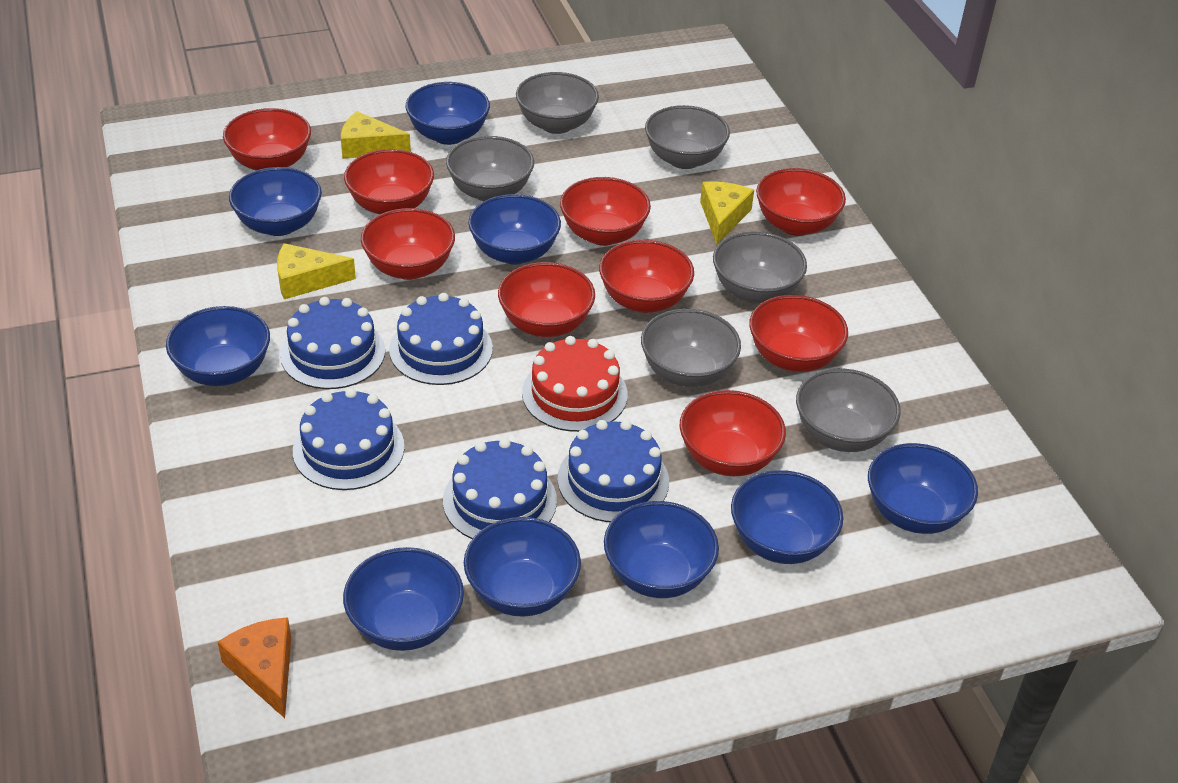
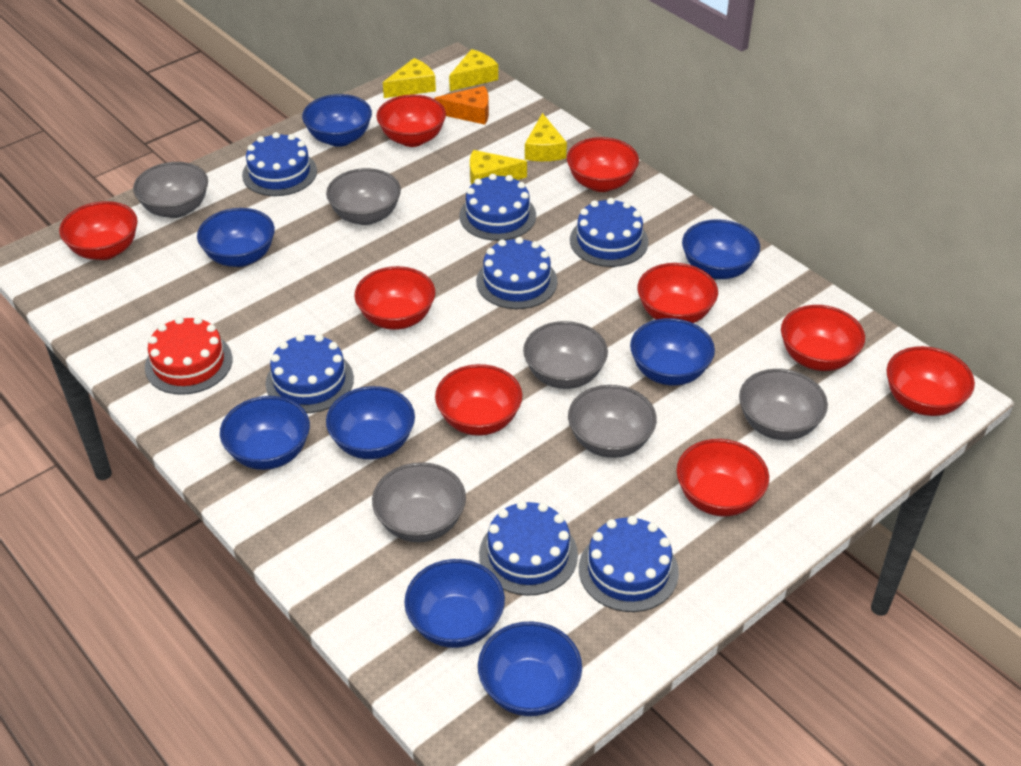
blue bowl: [166,306,270,386] [229,167,322,236] [343,547,464,651] [406,82,490,145] [464,517,581,617] [468,194,561,265] [604,501,719,598] [731,470,843,564] [868,443,978,534] = 9 -> [197,208,275,267] [220,396,310,470] [302,94,372,147] [326,386,415,459] [404,559,505,648] [478,622,582,716] [630,318,715,385] [682,219,760,279] = 8
blue cake: [280,297,385,389] [293,388,404,490] [389,293,493,385] [443,438,557,539] [557,420,669,522] = 5 -> [242,132,317,196] [266,334,354,413] [459,174,536,241] [476,237,557,309] [479,501,578,596] [570,198,648,267] [579,516,679,612] = 7
yellow cheese: [277,243,356,299] [341,111,411,159] [700,181,754,244] = 3 -> [383,58,436,98] [449,49,498,91] [470,150,527,185] [525,113,567,161] = 4

